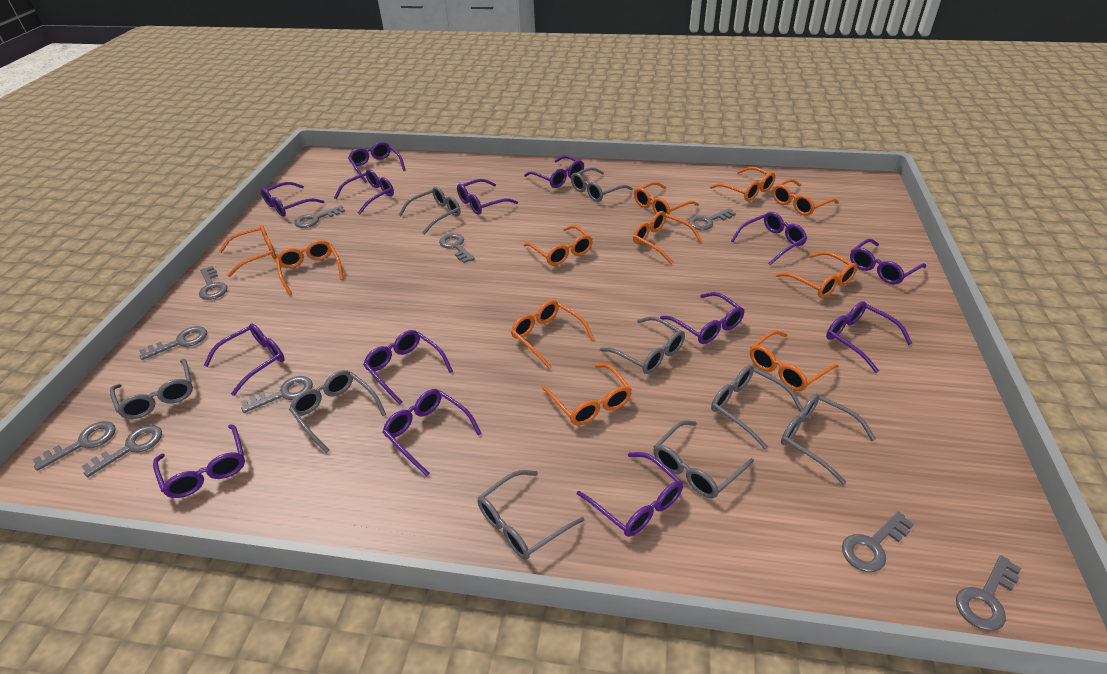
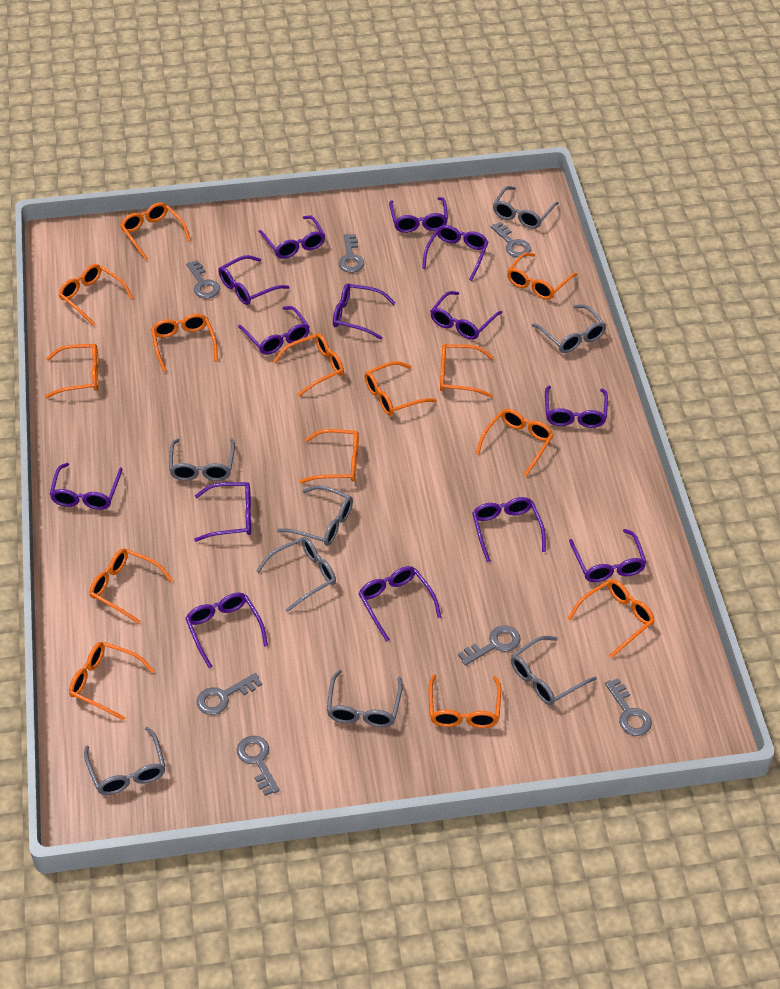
grey glasses: [110,359,193,419] [289,370,386,453] [399,187,461,235] [478,470,585,560] [571,167,633,202] [600,316,685,374] [653,420,754,499] [711,365,803,450] [781,394,876,485] = 9 -> [84,727,165,795] [169,439,235,481] [256,537,336,612] [277,485,353,546] [327,670,403,727] [493,186,559,229] [511,636,597,705] [531,304,606,353] = 8
grey key: [33,421,116,471] [81,425,162,477] [139,326,207,360] [199,266,227,300] [241,376,313,413] [294,205,345,228] [439,233,475,263] [688,208,736,230] [842,511,914,572] [956,555,1021,631] = 10 -> [186,260,220,298] [197,673,262,715] [236,736,280,796] [338,234,364,273] [458,625,521,666] [490,222,531,257] [605,678,652,736] = 7
orange glasses: [219,224,277,277] [276,240,344,295] [511,300,595,369] [523,225,593,266] [542,363,632,425] [633,211,702,264] [634,182,699,218] [710,167,775,201] [750,330,838,391] [772,179,839,216] [776,251,857,298] = 11 -> [45,344,99,398] [58,264,133,326] [69,642,154,720] [89,549,173,624] [120,202,191,260] [151,314,218,372] [273,333,344,397] [300,429,359,483] [365,361,437,416] [429,674,501,728] [440,344,494,398] [476,409,554,477] [507,252,577,300] [568,579,655,658] = 14

